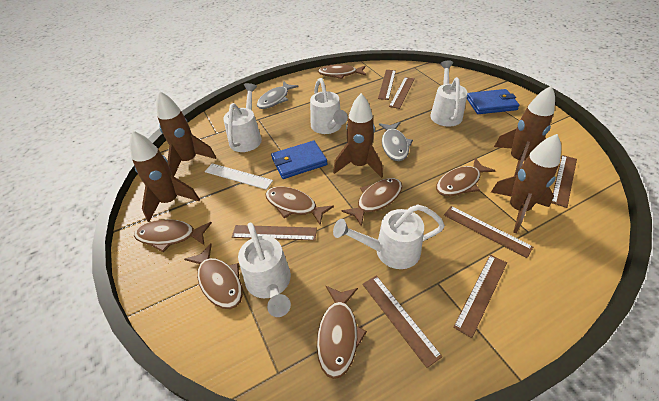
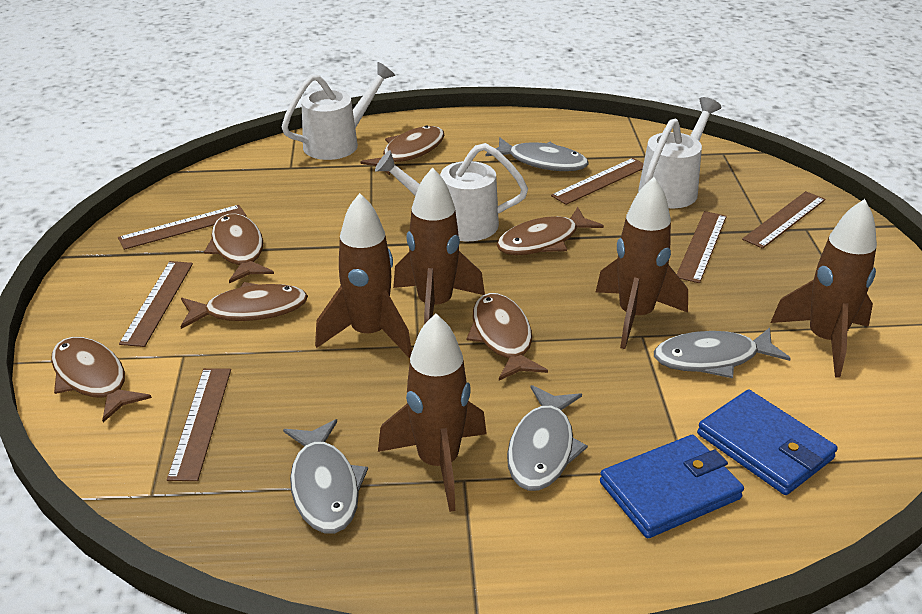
brown fish: [134,219,212,252] [184,243,243,309] [265,186,334,225] [317,286,367,379] [318,64,366,79] [341,178,402,226] [436,158,496,196] = 7 -> [51,337,152,422] [180,282,308,329] [204,213,274,283] [360,125,444,176] [467,293,548,380] [497,207,604,255] = 6
brown ruler: [232,225,317,241] [362,276,442,368] [378,70,396,100] [389,77,415,109] [444,206,533,258] [453,255,507,338] [551,155,577,208] = 7 -> [118,205,247,250] [119,261,193,347] [167,368,231,481] [551,158,644,205] [677,211,727,283] [742,191,826,249] = 6
grey fish: [257,81,299,109] [379,122,413,161] = 2 -> [283,419,368,534] [485,137,588,171] [507,385,588,491] [654,327,791,378] = 4
white ruler: [205,163,273,190] = 1 -> none = 0
white watering can: [223,83,262,152] [238,222,291,317] [310,78,348,134] [333,204,445,269] [430,61,468,127] = 5 -> [282,62,395,160] [375,143,528,241] [638,97,722,208] = 3

